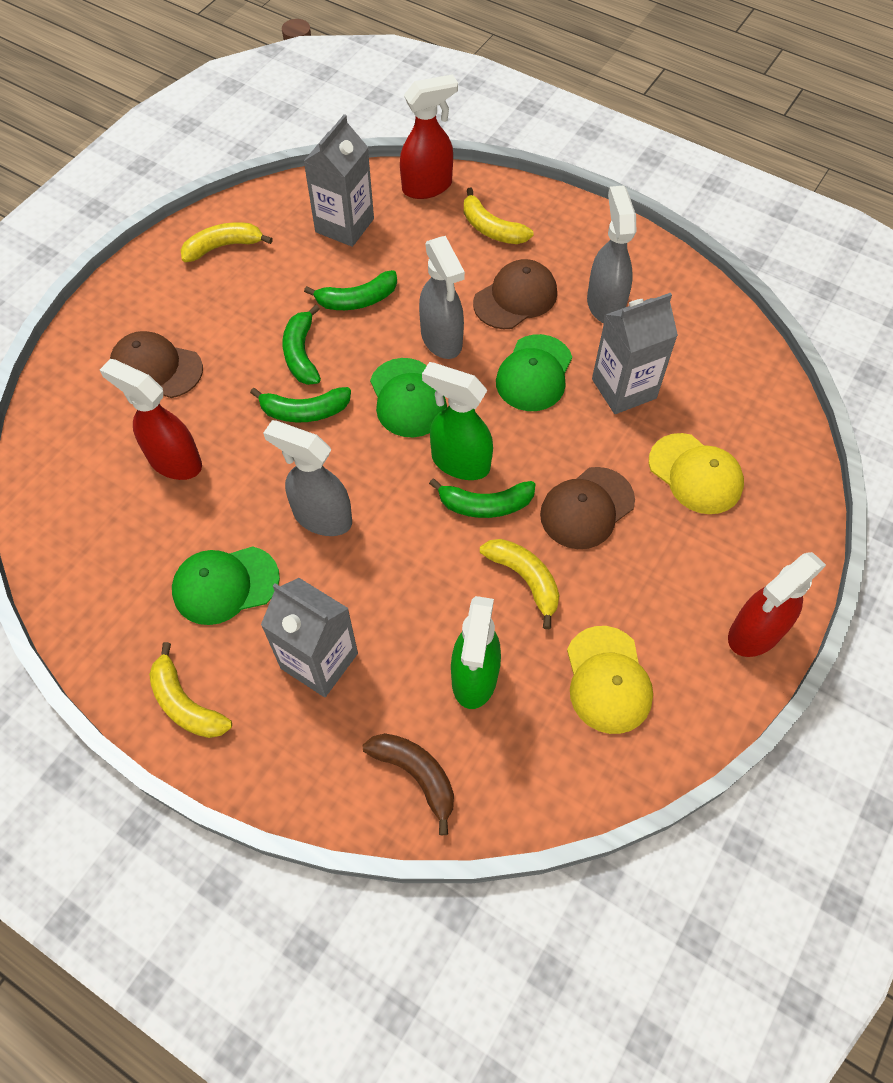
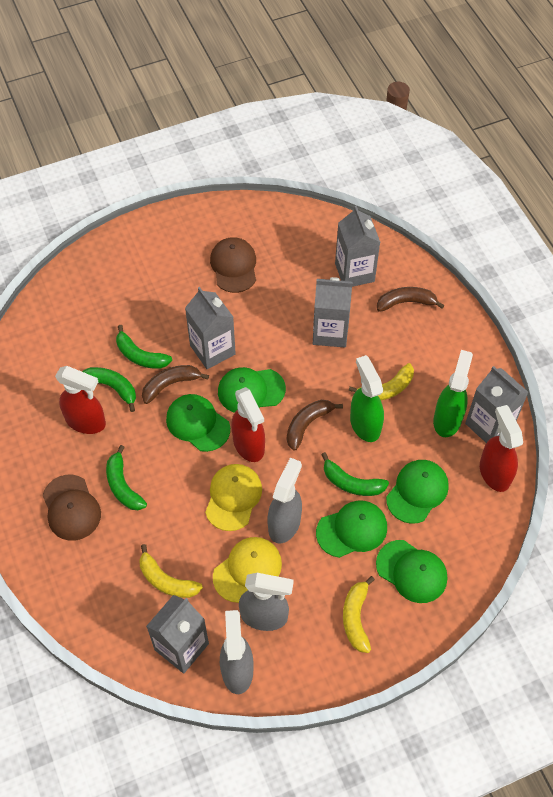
brown banana: [363,733,454,835] = 1 -> [142,365,209,404] [287,400,343,451] [377,287,444,312] = 3
brown cap: [110,331,203,398] [473,259,557,329] [540,467,635,549] = 3 -> [42,475,101,541] [210,237,256,293] = 2
green cap: [172,546,280,625] [370,358,447,437] [496,334,572,411] = 3 -> [166,394,230,452] [218,367,286,413] [316,501,387,558] [376,540,447,603] [386,460,449,524] = 5
grey carton: [261,578,358,697] [303,114,374,247] [592,293,678,414] = 3 -> [146,595,209,673] [185,287,236,369] [313,277,353,347] [335,206,380,287] [465,366,528,443] = 5
yellow banana: [149,642,232,738] [181,222,273,262] [464,188,534,244] [480,539,559,629] = 4 -> [139,544,203,598] [343,576,375,653] [348,363,414,401] = 3

